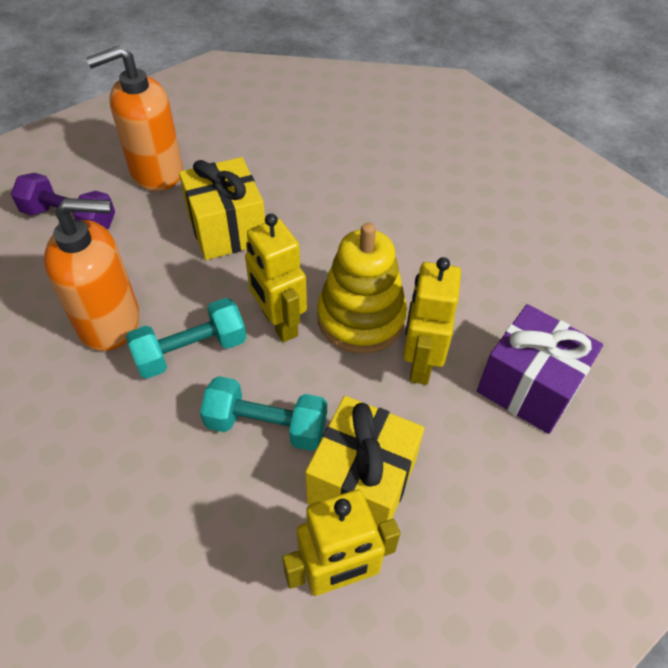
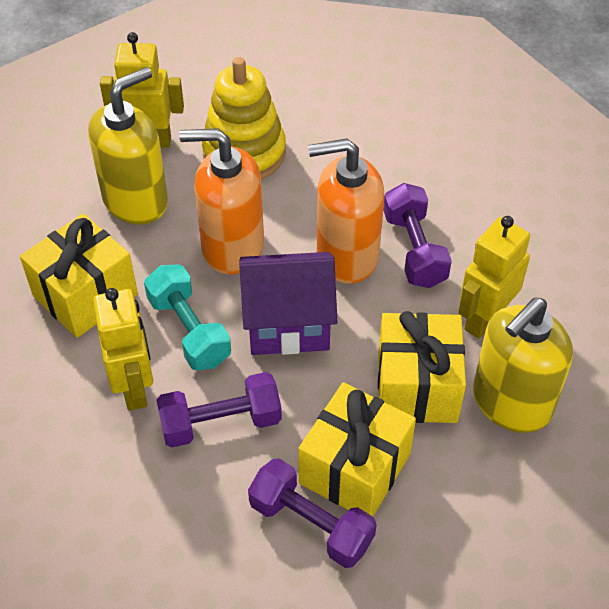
purple dumbbell: [11,173,115,229] = 1 -> [156,372,282,447] [248,458,377,568] [383,183,452,288] = 3
purple gift: [477,304,603,434] = 1 -> none = 0
purple house: none = 0 -> [239,252,337,355] = 1
turquoise dumbbell: [126,298,247,379] [200,376,327,451] = 2 -> [144,265,231,370] = 1
yellow gift: [179,157,265,260] [305,396,424,529] = 2 -> [20,213,138,338] [298,382,416,516] [378,311,466,423] = 3
yellow soap dispenser: none = 0 -> [88,67,168,225] [473,297,573,433] = 2

